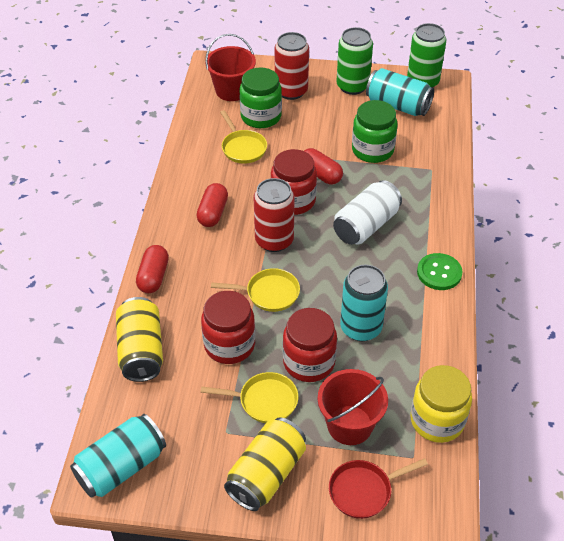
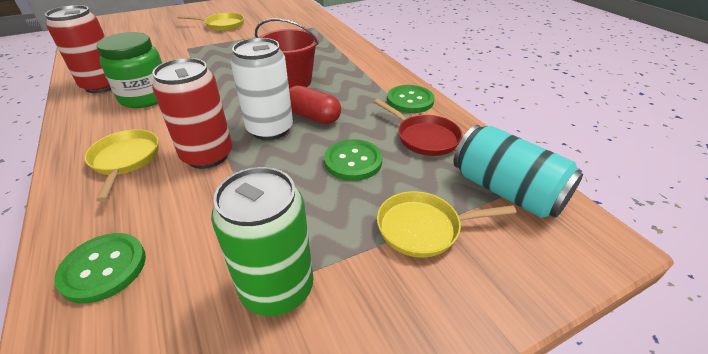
green button: [417,253,462,290] = 1 -> [54,233,146,304] [324,139,383,181] [387,85,435,113] = 3
green can: [336,27,373,95] [407,23,447,88] = 2 -> [211,167,313,316] = 1
green jar: [240,67,282,128] [352,100,397,163] = 2 -> [96,32,162,108] = 1
red bucket: [205,34,256,101] [318,369,388,445] = 2 -> [255,18,319,89] = 1
red capsule: [136,245,169,293] [196,183,228,227] [304,148,343,185] = 3 -> [289,85,341,124] = 1
red jar: [201,291,255,364] [271,149,317,215] [283,308,337,382] = 3 -> none = 0
turquoise can: [70,414,166,498] [340,265,388,341] [366,68,434,116] = 3 -> [453,125,583,218] = 1
yellow can: [116,297,163,382] [224,417,306,511] = 2 -> none = 0
yellow jar: [410,365,472,443] = 1 -> none = 0

